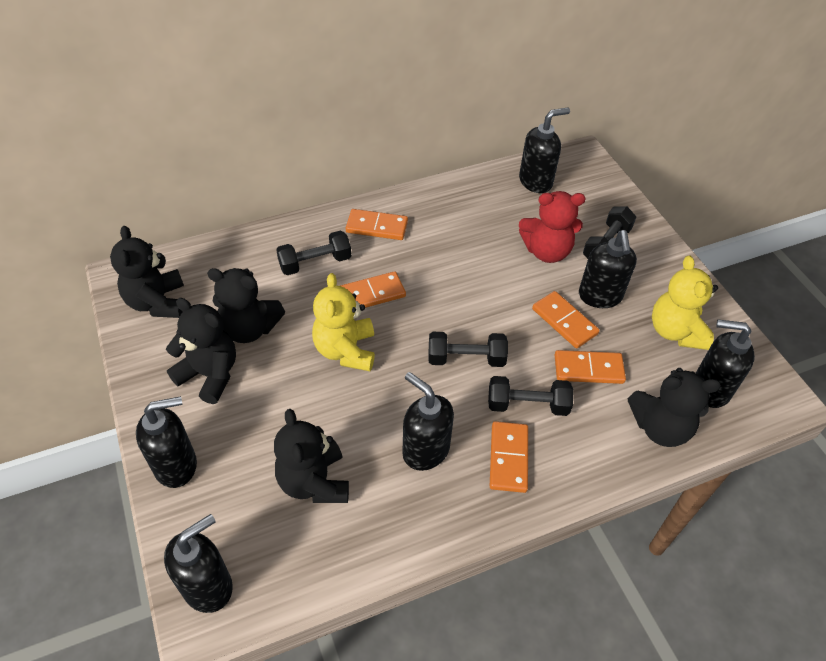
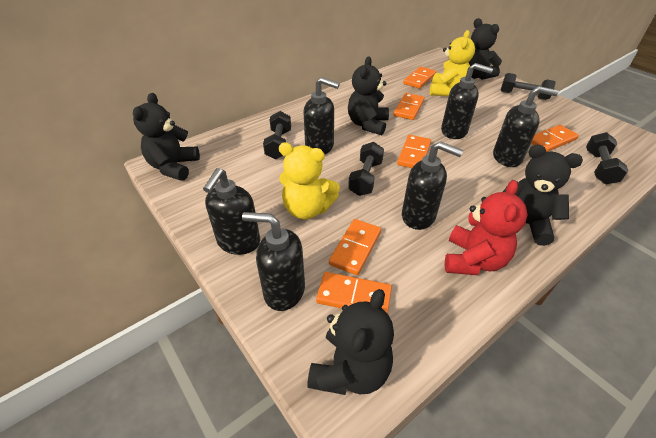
orange domino: [340,271,406,308] [346,209,408,240] [490,421,528,493] [532,291,600,348] [555,350,626,384] = 5 -> [316,272,392,314] [329,219,381,275] [394,93,424,120] [397,135,431,168] [403,67,436,89] [531,125,579,152] = 6

